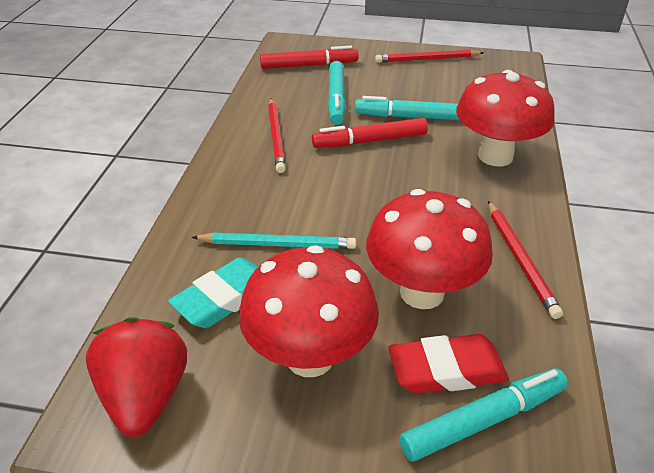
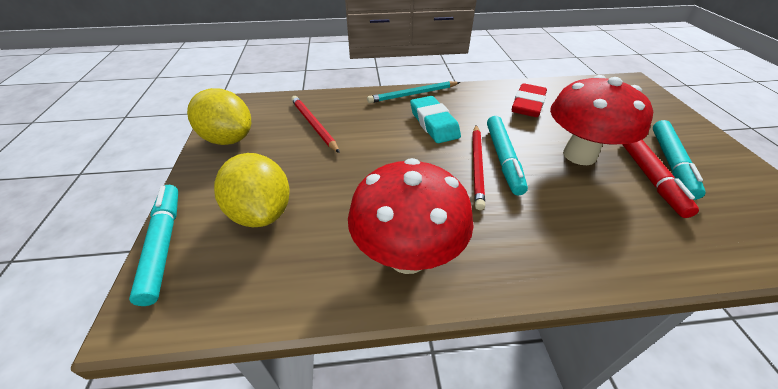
red marker: [260,46,359,69] [312,118,428,148] = 2 -> [622,140,699,218] = 1
red mushroom: [239,245,379,377] [366,189,493,309] [456,70,555,166] = 3 -> [348,158,474,274] [550,75,653,165] = 2
red pencil: [268,98,286,173] [375,50,484,63] [488,201,563,319] = 3 -> [291,96,340,153] [472,125,485,210] = 2
red strawberry: [86,317,187,437] = 1 -> none = 0
yellow lemon: none = 0 -> [187,88,251,145] [214,153,290,227] = 2

